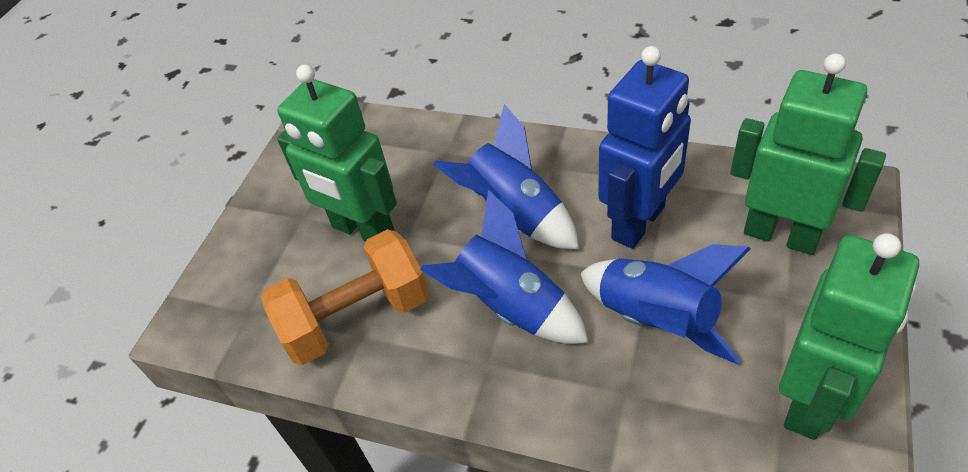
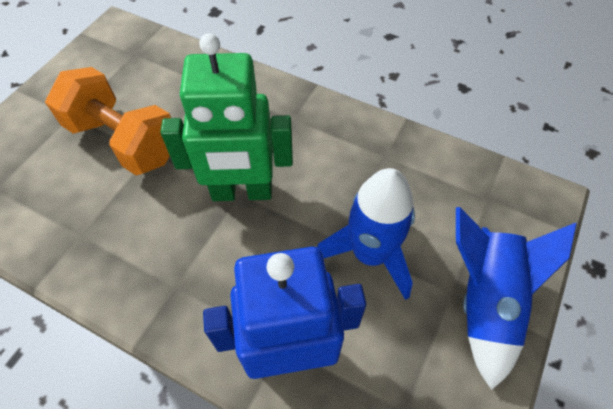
blue rocket: [420,190,589,344] [433,104,579,249] [580,244,751,364] = 3 -> [317,168,415,300] [456,207,577,390] = 2
green robot: [277,64,397,241] [730,53,886,255] [779,233,919,440] = 3 -> [160,33,293,201] = 1

